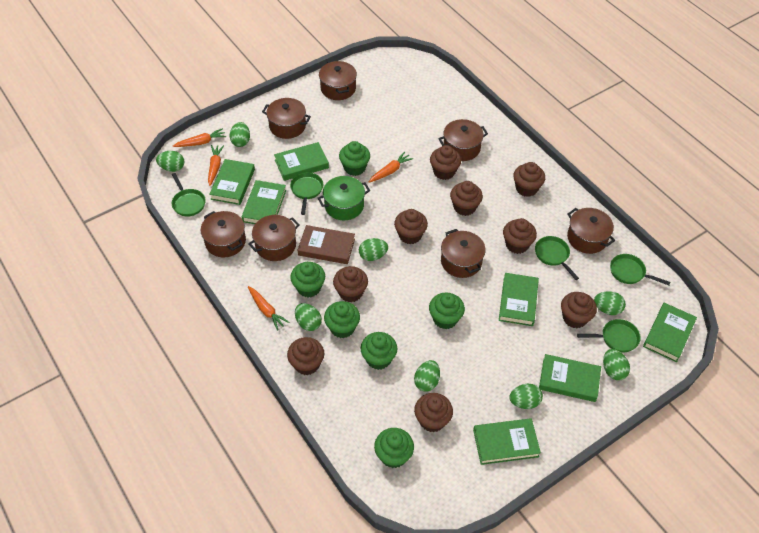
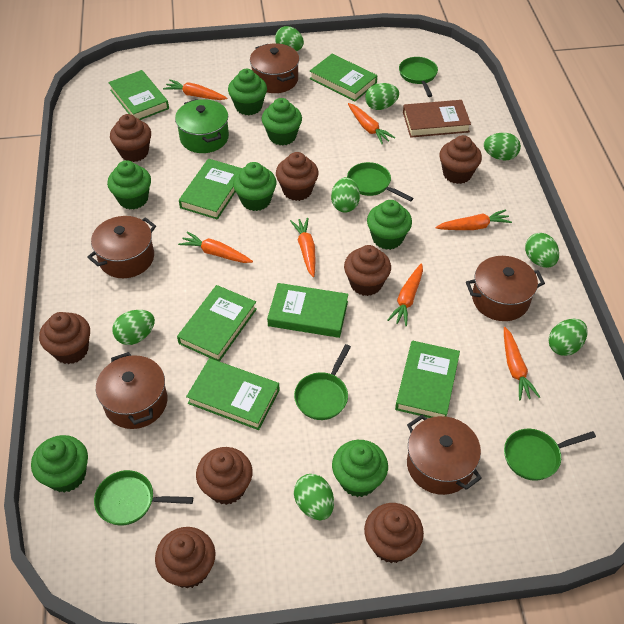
brown cupcake: [287,337,324,375] [333,266,368,302] [394,209,428,244] [414,393,453,432] [430,145,461,180] [450,181,483,216] [503,218,537,254] [513,162,545,197] [561,292,597,328] = 9 -> [39,312,90,364] [110,114,151,162] [155,527,216,588] [196,447,253,505] [276,152,319,201] [344,245,391,296] [364,503,424,563] [439,135,482,184] = 8
brown pot: [201,211,246,257] [248,215,300,261] [262,98,311,139] [319,60,357,100] [438,119,488,161] [441,229,486,278] [567,208,615,254] = 7 -> [87,216,156,278] [96,352,167,429] [250,44,299,93] [407,415,482,495] [466,256,545,321] = 5
green cupcake: [290,262,325,297] [324,301,360,338] [339,141,370,176] [360,332,398,370] [374,428,414,468] [429,293,465,329] = 6 -> [31,435,88,493] [107,160,151,210] [228,69,267,115] [233,162,276,211] [262,98,302,145] [332,440,388,497] [367,200,412,250] = 7
orange carrot: [173,128,226,147] [208,145,224,186] [248,286,289,331] [369,152,413,183] = 4 -> [163,79,227,100] [178,232,253,263] [290,218,315,277] [348,103,395,145] [387,263,423,326] [436,209,512,230] [504,327,540,400] = 7

